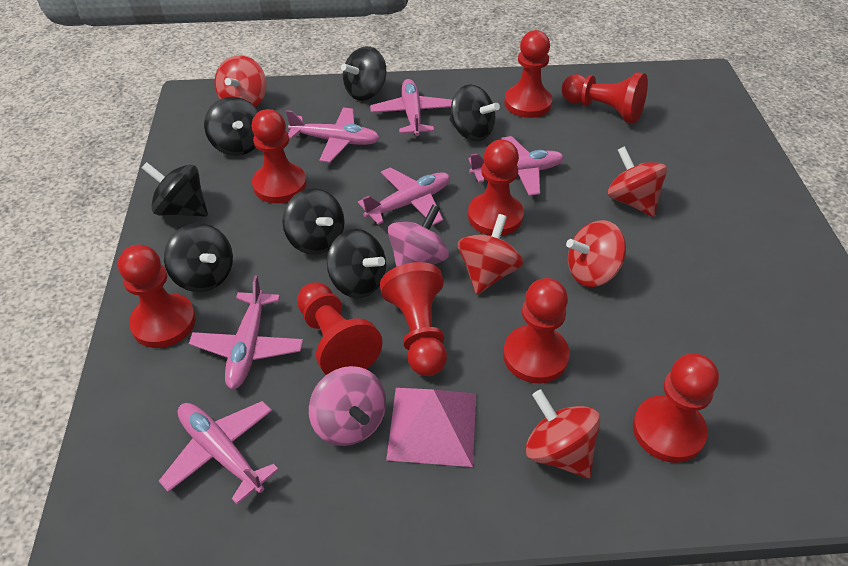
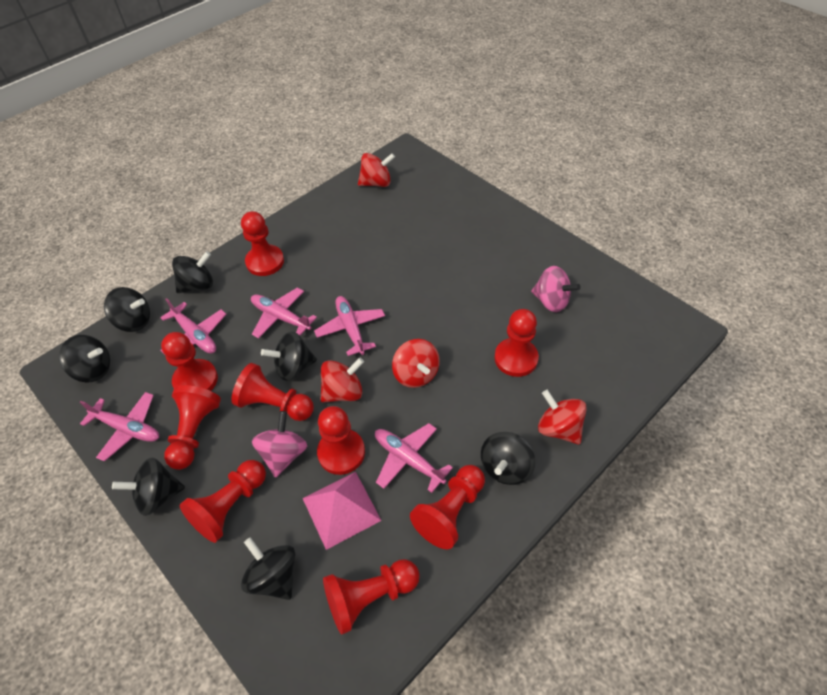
pink plane: [159,401,279,505] [189,275,303,389] [286,107,380,163] [358,167,450,225] [370,79,452,136] [469,136,564,196] = 6 -> [80,392,159,461] [160,298,227,355] [251,287,317,338] [314,296,385,356] [375,423,453,493] = 5
red spinning top: [214,55,267,107] [458,214,523,294] [525,389,600,478] [566,220,626,287] [607,146,667,217] = 5 -> [320,358,364,403] [358,153,395,187] [392,339,440,388] [538,390,587,445] = 4

